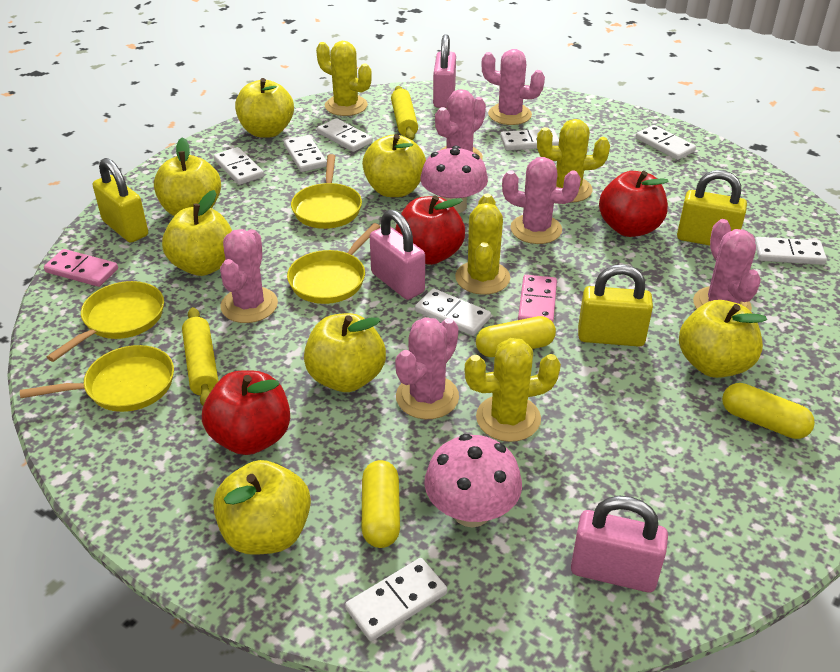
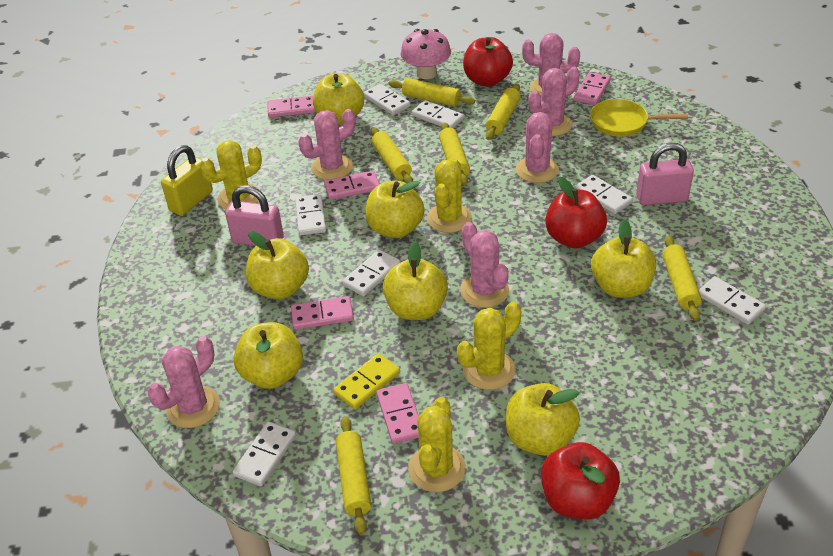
pink domino: [44,249,118,287] [518,275,557,322] = 2 -> [267,96,316,118] [291,296,354,330] [324,171,379,200] [376,383,419,444] [574,72,611,105] = 5
pink mushroom: [420,146,488,213] [424,434,522,528] = 2 -> [401,29,451,79] = 1
pink padlock: [370,210,425,300] [433,34,456,108] [571,496,668,592] = 3 -> [225,185,284,246] [636,143,694,205] = 2
white domino: [214,147,264,185] [284,135,327,172] [317,118,373,152] [345,558,447,641] [415,288,491,336] [500,128,559,151] [636,125,696,160] [755,237,827,265] = 8 -> [233,421,296,487] [295,194,326,235] [342,250,400,296] [363,84,410,115] [412,100,464,128] [575,175,633,214] [699,276,766,325] = 7
yellow capsule: [362,460,400,548] [476,316,556,357] [722,383,815,439] = 3 -> none = 0
yellow domino: none = 0 -> [333,353,400,409] = 1
yellow padlock: [93,158,148,243] [578,264,653,347] [677,170,747,246] = 3 -> [161,145,213,216] = 1
yellow pan: [20,345,174,412] [47,281,164,362] [287,223,380,304] [291,154,362,229] = 4 -> [590,99,688,137] = 1
yellow rolling pin: [182,307,218,406] [391,86,418,140] = 2 -> [336,416,371,535] [371,127,413,184] [388,78,475,107] [439,122,470,185] [486,84,520,140] [663,235,702,321] = 6

